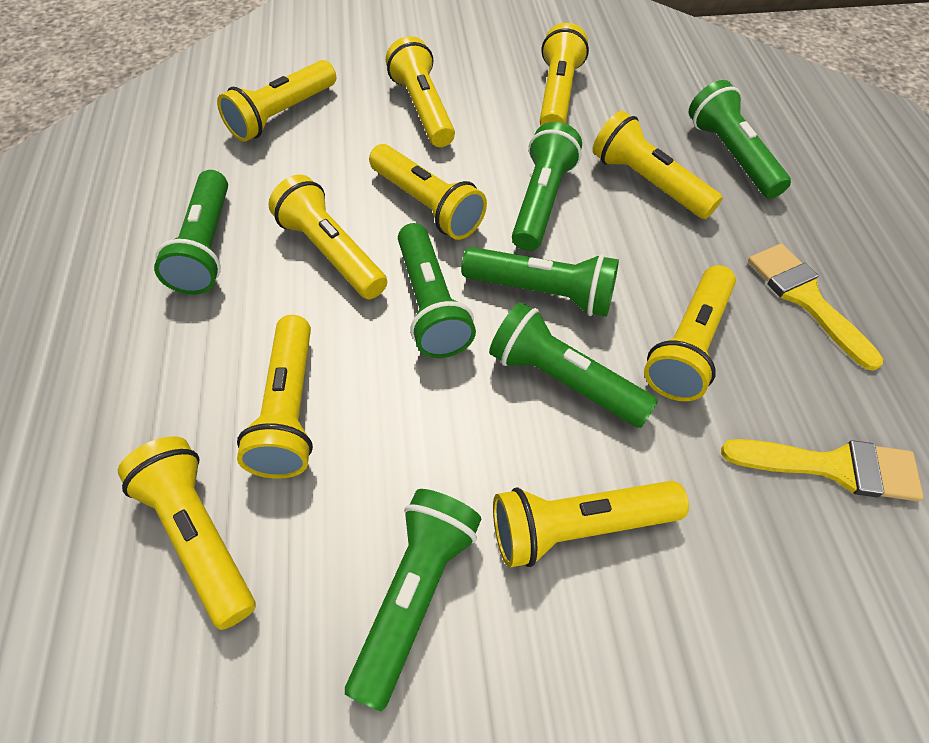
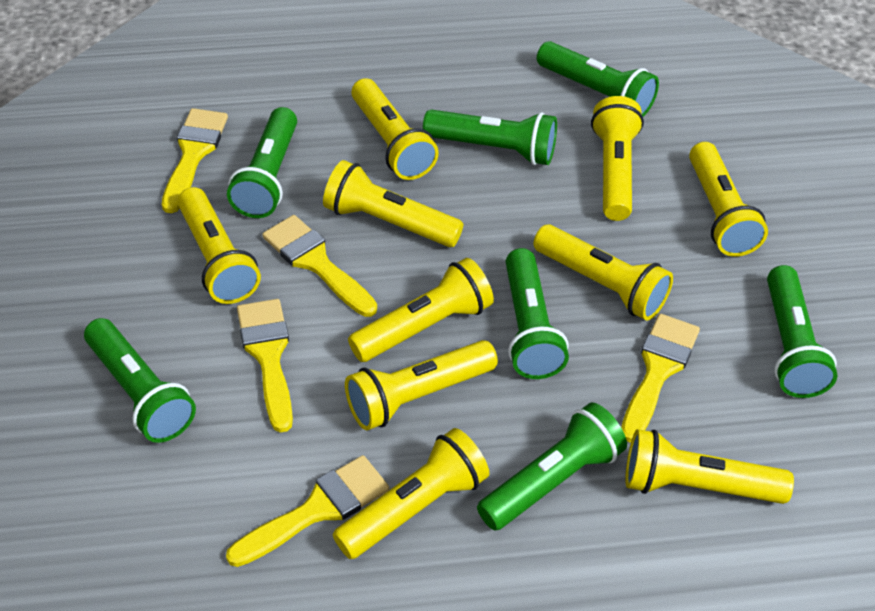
yellow brush: [721,439,924,501] [748,244,883,371] = 2 -> [162,108,228,213] [226,455,389,567] [237,299,293,433] [262,215,377,317] [621,314,700,443] = 5

